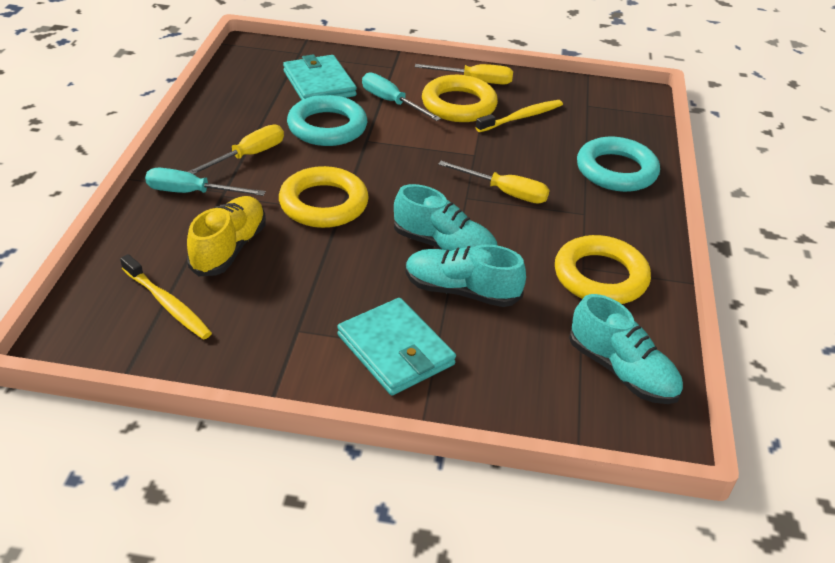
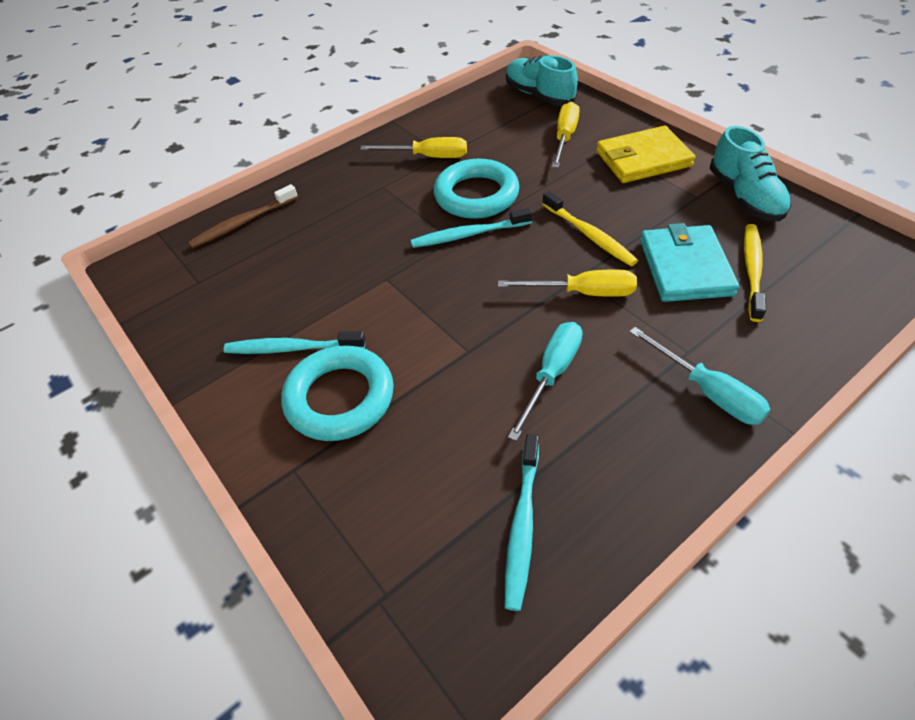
brown toothbrush: none = 0 -> [189,184,298,248] = 1
turquoise shoe: [394,184,498,251] [406,245,526,307] [569,294,683,404] = 3 -> [506,55,578,106] [710,126,791,221] = 2
turquoise toothbrush: none = 0 -> [224,331,365,354] [411,207,533,248] [505,434,539,611] = 3
turquoise wallet: [283,54,357,100] [337,298,456,396] = 2 -> [640,223,739,302] = 1
yellow ring: [279,166,369,228] [422,75,498,122] [555,235,651,304] = 3 -> none = 0
yellow shoe: [187,196,266,276] = 1 -> none = 0
yellow wallet: none = 0 -> [596,126,695,183] = 1

